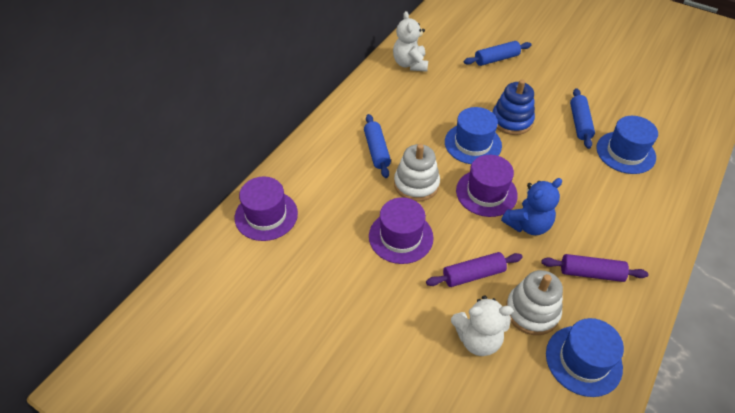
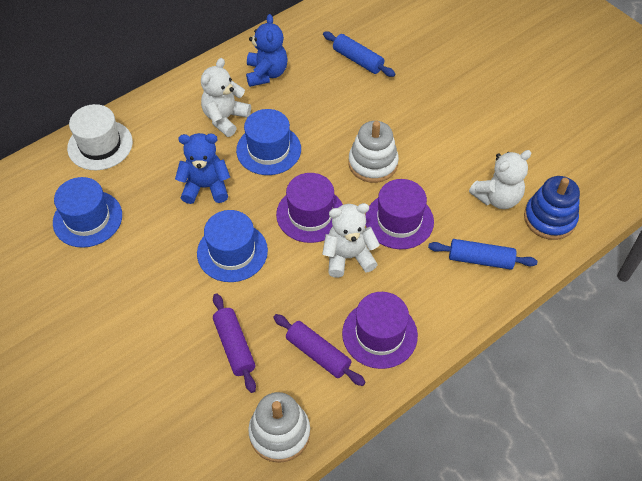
blue rolling pin: [364,114,391,178] [464,41,531,66] [570,88,595,149] = 3 -> [323,31,395,77] [428,239,538,270] = 2
blue teddy bear: [501,178,562,235] = 1 -> [175,133,230,204] [246,14,288,87] = 2
white hat: none = 0 -> [67,104,133,170] = 1
white teddy bear: [393,11,428,72] [451,295,513,356] = 2 -> [201,58,251,137] [322,203,380,278] [469,150,532,209] = 3

